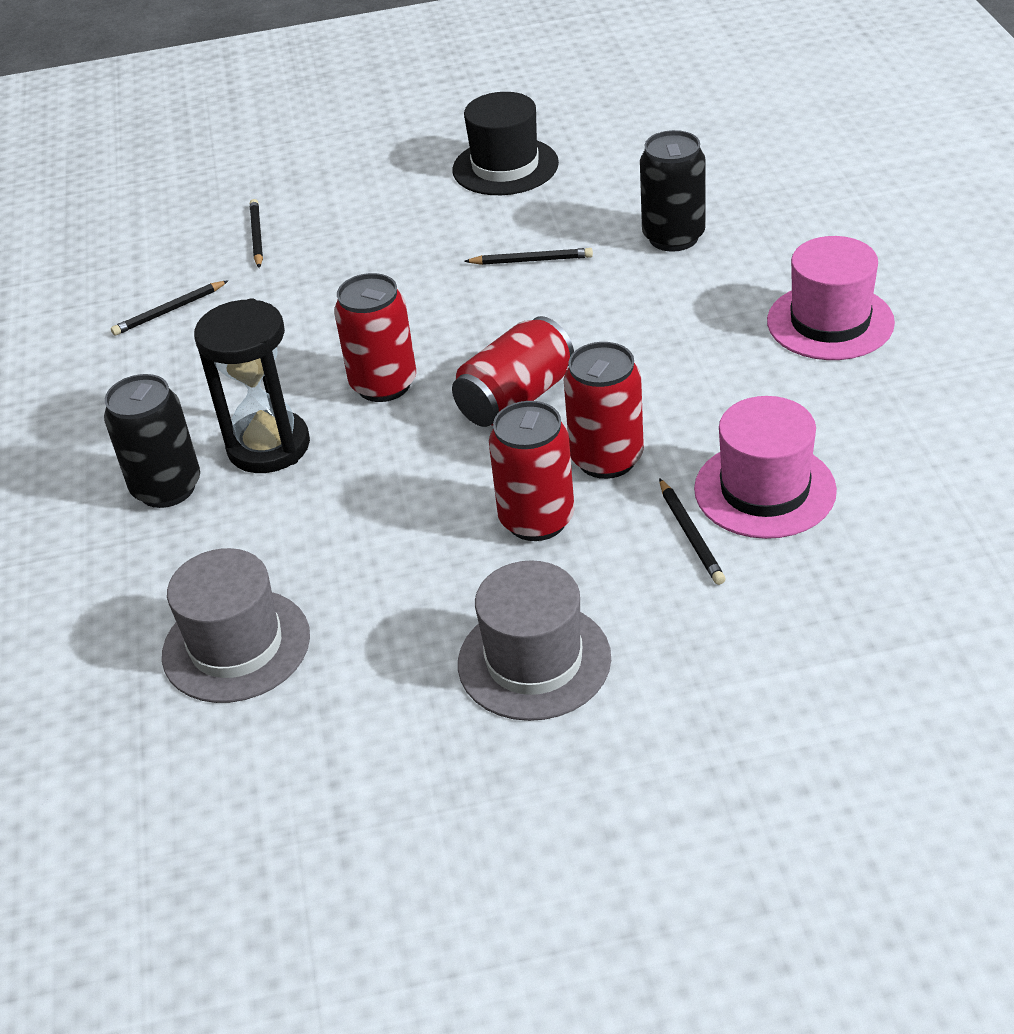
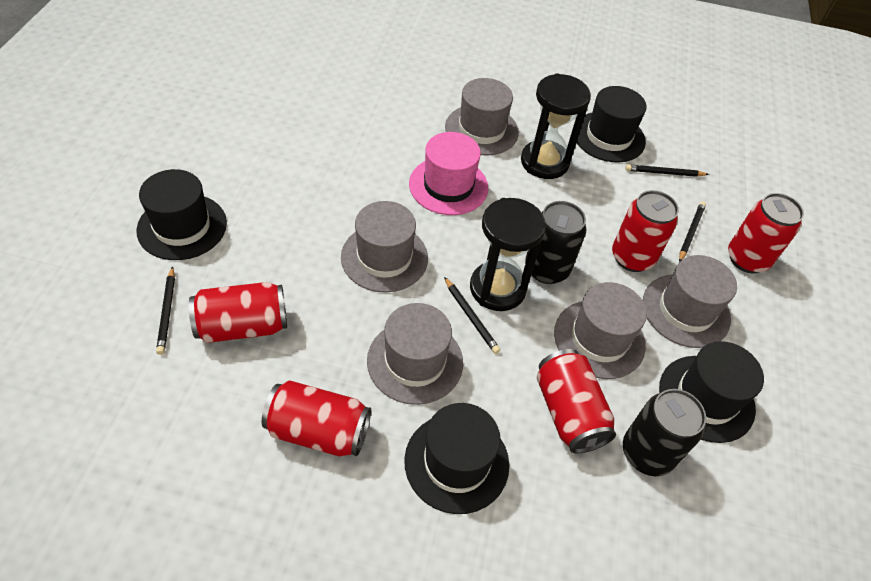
black hat: [452,92,559,195] = 1 -> [136,169,227,260] [404,403,509,514] [577,86,647,162] [659,341,764,443] = 4
black hourglass: [194,298,310,473] = 1 -> [470,198,546,311] [521,73,591,179] = 2
grey hat: [162,548,310,703] [458,560,611,721] = 2 -> [341,201,428,293] [367,303,463,405] [445,78,519,155] [554,282,647,379] [643,255,737,348] = 5
pink hat: [694,396,837,539] [767,236,895,360] = 2 -> [409,132,488,215] = 1
red can: [334,273,416,402] [452,316,574,427] [489,401,575,541] [564,342,644,479] = 4 -> [189,282,287,343] [262,380,371,457] [537,349,616,453] [612,190,679,272] [728,193,804,273] = 5

